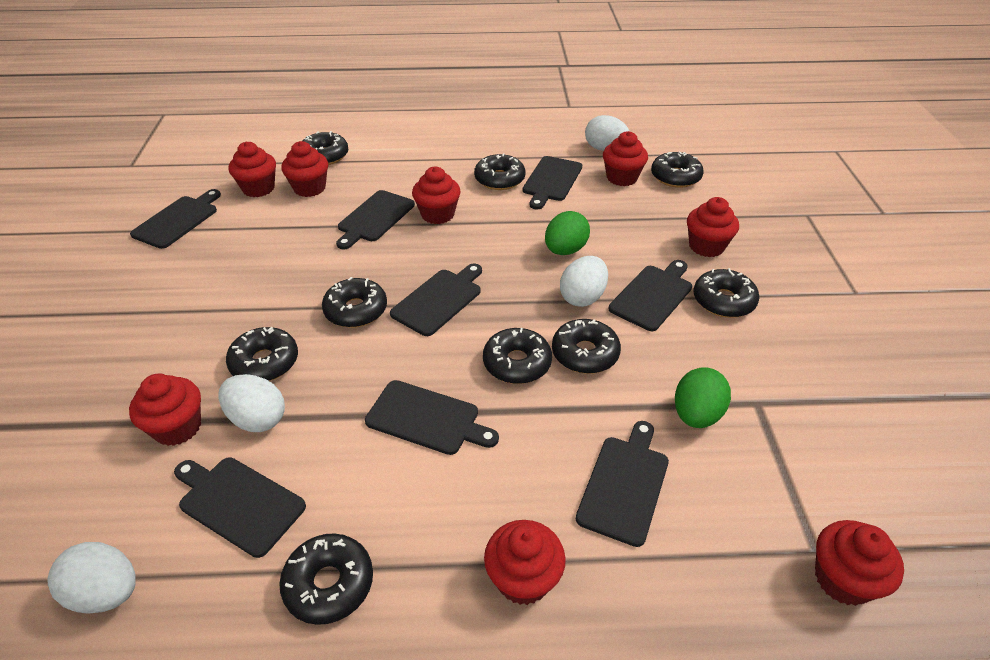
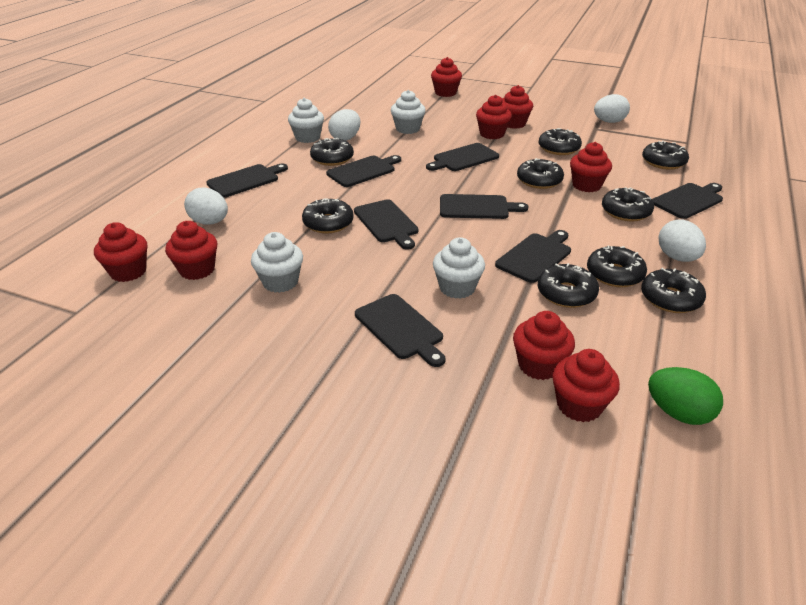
green egg: [545,211,590,255] [675,367,731,428] = 2 -> [648,367,723,425] = 1
white cupcake: none = 0 -> [251,232,303,293] [288,98,324,143] [391,90,426,134] [433,237,485,299] = 4

